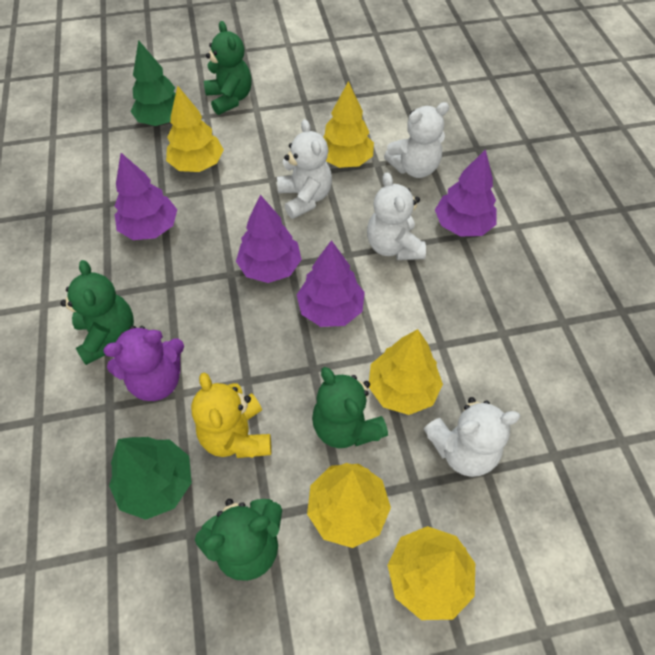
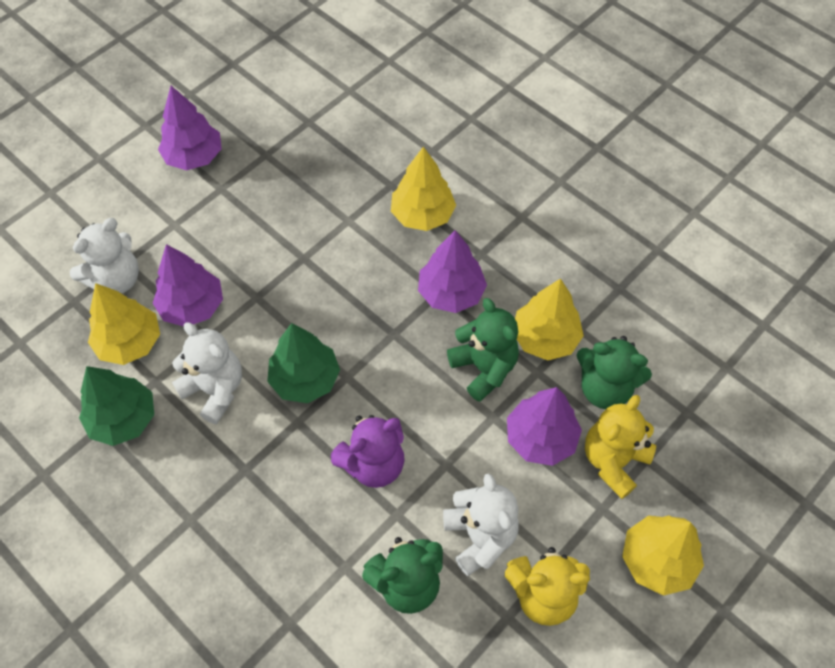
green teddy bear: [60,260,134,365] [195,499,282,581] [204,21,252,115] [312,367,388,448] = 4 -> [362,537,443,614] [447,298,519,402] [576,336,652,409] = 3
white teddy bear: [277,119,332,219] [367,172,426,260] [384,102,449,178] [424,397,520,477] = 4 -> [70,218,139,293] [172,323,242,424] [443,473,519,576] = 3
yellow teddy bear: [191,372,272,458] = 1 -> [505,547,590,626] [585,395,656,499] = 2
yellow tree: [166,86,224,172] [307,463,391,548] [323,81,374,168] [369,329,443,415] [388,526,475,620] = 5 -> [88,283,160,365] [391,147,456,231] [515,278,584,360] [622,515,704,596] = 4

